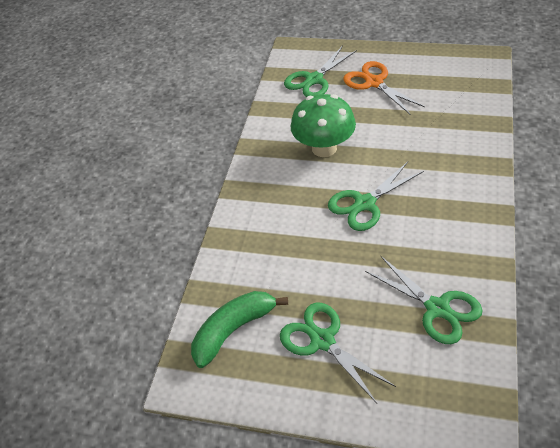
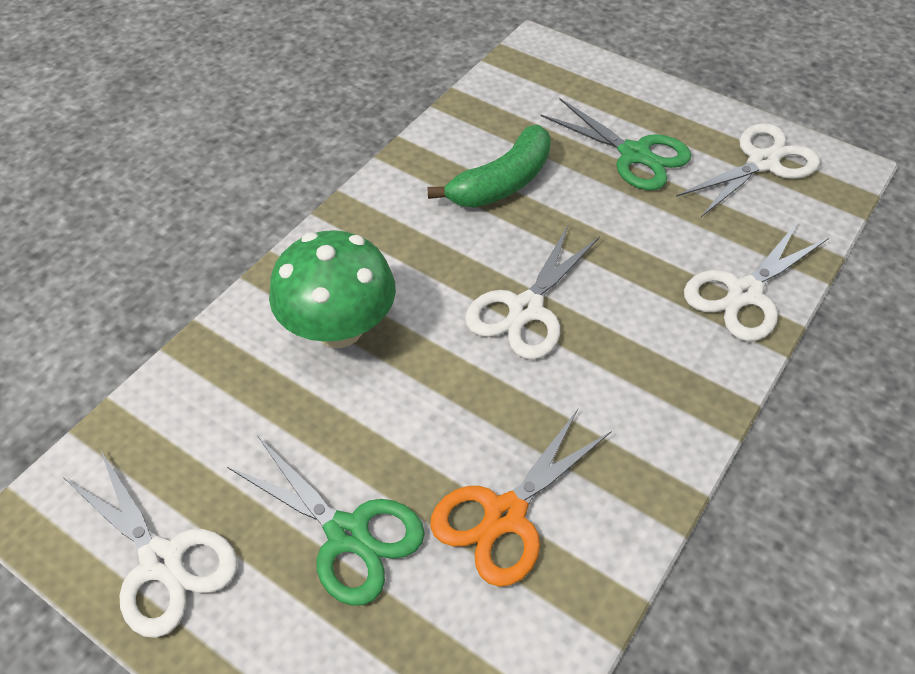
green scissors: [280,302,396,403] [284,46,357,97] [328,162,424,231] [365,255,483,344] = 4 -> [227,437,425,606] [540,98,691,190] = 2
white scissors: none = 0 -> [63,449,237,638] [465,226,600,360] [676,123,820,217] [684,222,830,341] = 4

